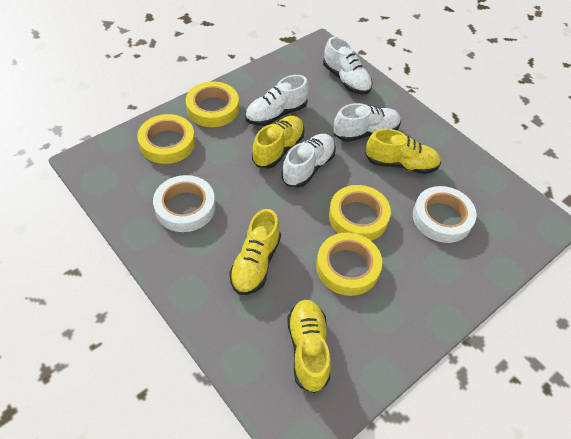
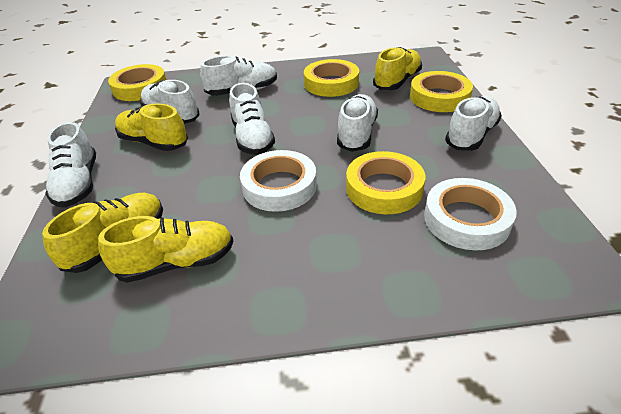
white shoe: [245,75,309,126] [282,134,336,188] [323,37,373,95] [333,103,401,142] = 4 -> [45,122,96,208] [140,80,199,124] [200,56,277,96] [229,83,275,155] [337,94,378,152] [445,96,502,151] = 6

